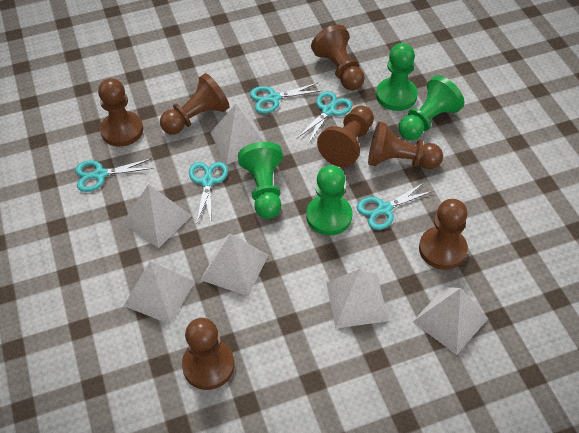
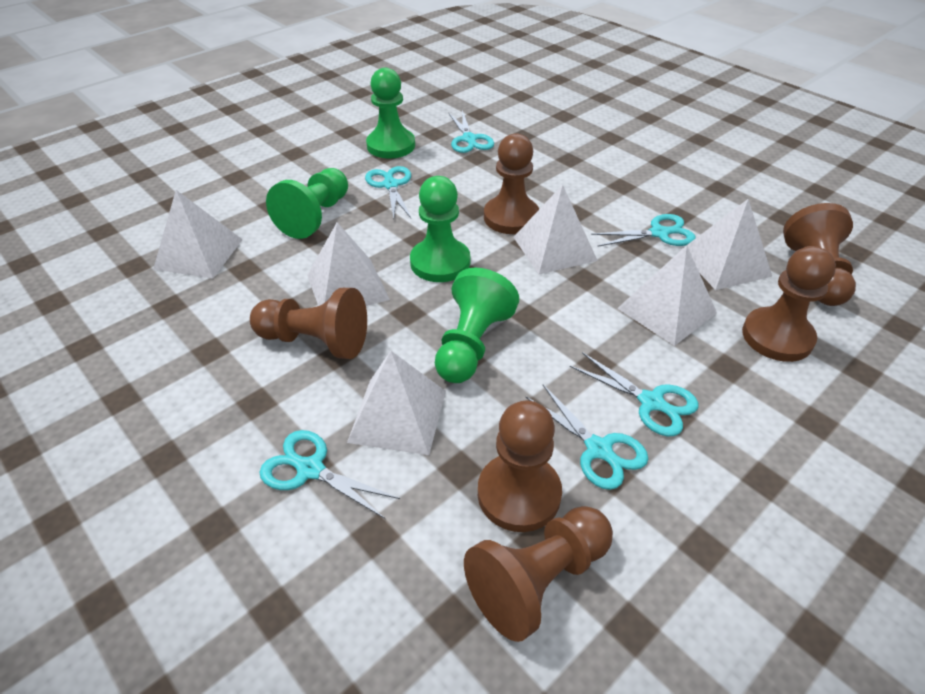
brown pawn: [98,78,143,147] [160,73,230,135] [182,318,234,390] [311,25,365,90] [317,106,374,167] [368,121,443,169] [419,199,468,270] = 7 -> [250,288,367,359] [464,506,613,642] [478,400,562,532] [484,133,539,234] [742,246,836,362] [783,203,856,306] = 6
turquoise scissors: [75,158,154,192] [189,162,228,222] [250,82,323,113] [296,91,352,144] [357,182,433,230] = 5 -> [260,430,400,519] [365,166,411,219] [449,110,494,153] [526,385,648,490] [570,352,698,436] [591,214,696,247] = 6

